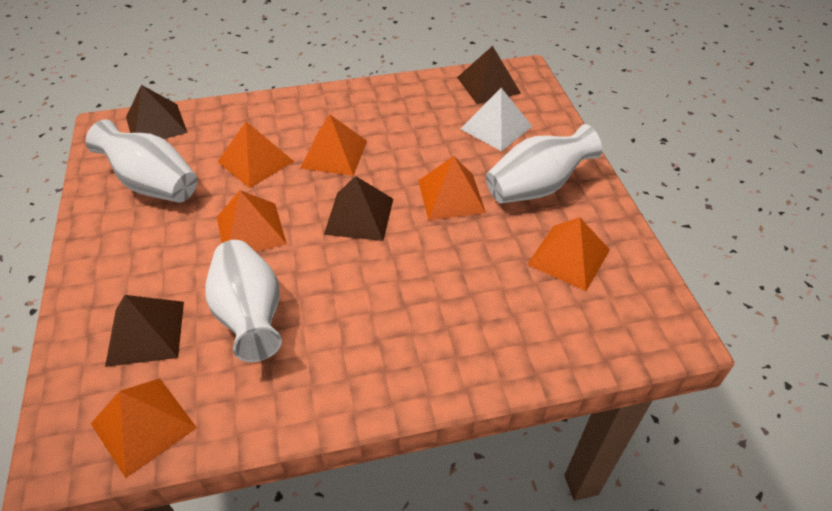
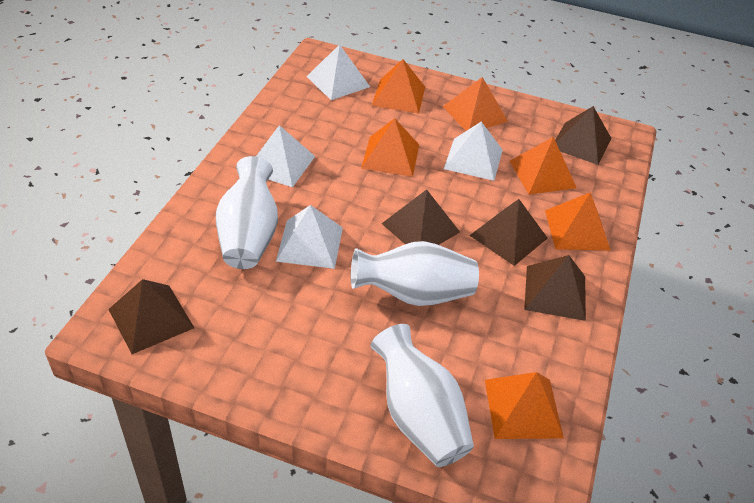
brown pyramid: [105,295,184,367] [126,85,188,139] [324,176,393,241] [457,46,521,104] = 4 -> [108,279,194,354] [381,189,460,245] [469,199,548,266] [524,255,586,321] [555,106,611,165] = 5
white pyramid: [461,88,532,151] = 1 -> [256,125,315,187] [276,205,343,269] [306,44,370,100] [444,122,503,181] = 4

